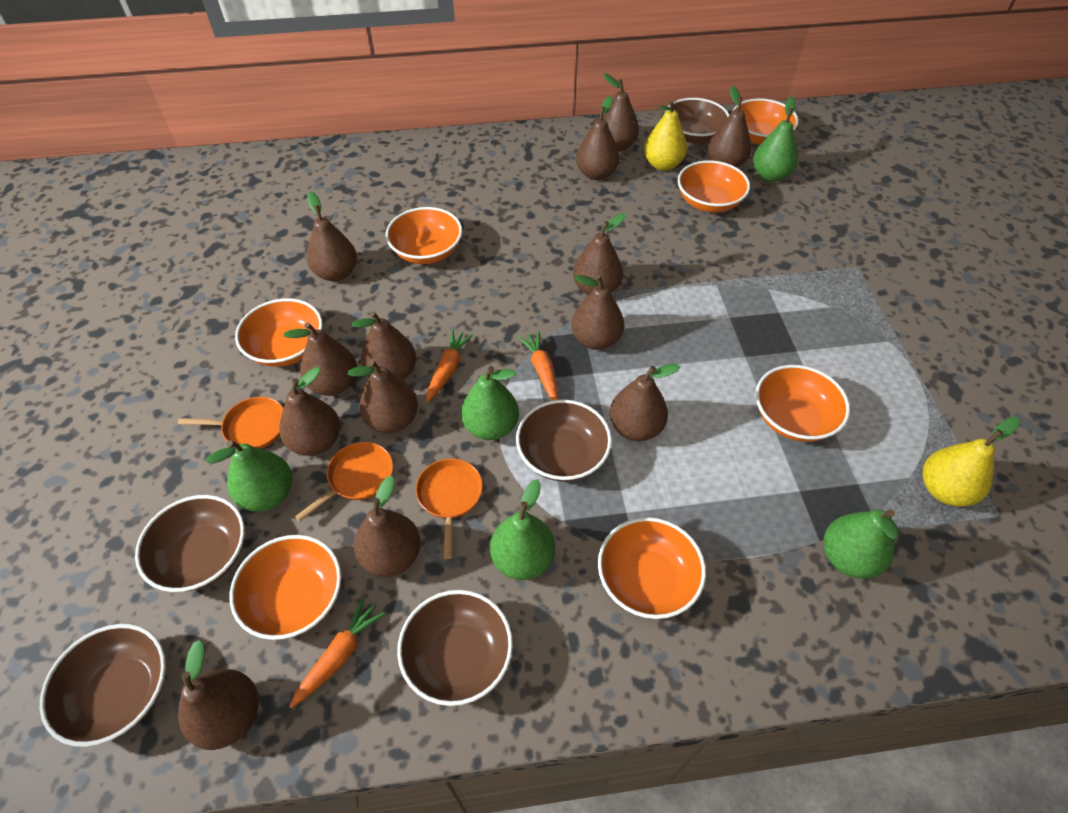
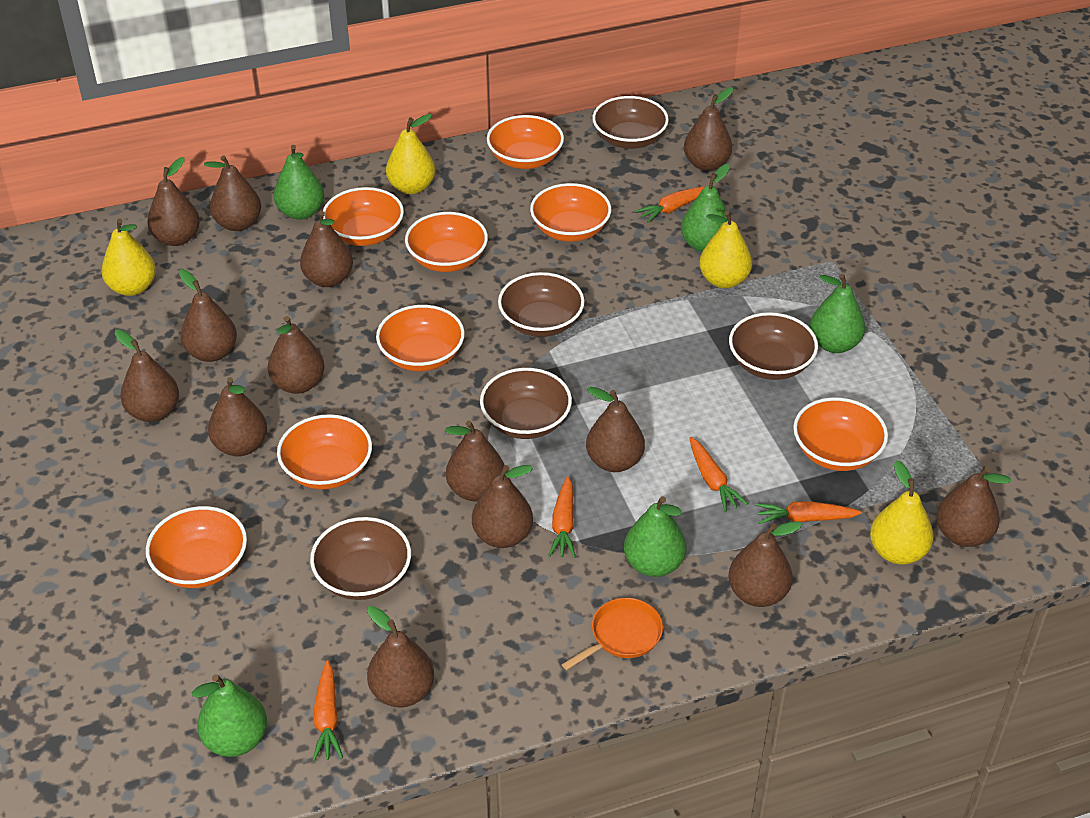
brown pear: [178,640,259,750] [279,367,340,456] [284,322,357,396] [307,191,357,281] [348,360,418,433] [352,311,416,380] [354,476,421,577] [571,275,624,350] [573,213,625,295] [576,96,619,180] [603,73,639,152] [610,364,680,441] [708,86,751,168] = 13 -> [115,329,179,422] [147,157,200,246] [179,269,237,362] [204,155,261,231] [208,377,267,456] [268,316,324,394] [300,211,353,287] [367,606,434,707] [445,420,506,502] [472,465,533,548] [586,387,645,472] [684,87,733,171] [728,522,802,607] [936,466,1011,547] = 14
orange bowl: [230,535,341,640] [235,298,323,367] [386,207,462,264] [598,517,706,619] [678,160,750,212] [733,98,799,144] [756,365,850,442] = 7 -> [146,506,247,588] [277,414,372,489] [323,187,404,246] [376,305,465,371] [405,212,488,272] [487,115,564,169] [530,183,611,242] [793,398,888,471] = 8
orange carrot: [289,597,386,708] [426,329,473,402] [518,331,558,401] = 3 -> [312,660,343,761] [548,476,576,558] [635,186,705,223] [690,437,748,512] [755,501,862,524] = 5
orange pan: [178,397,283,449] [295,442,393,522] [416,458,483,559] = 3 -> [562,598,663,670] = 1
yellow pear: [644,99,687,171] [922,417,1020,507] = 2 -> [101,218,156,296] [386,114,435,194] [699,211,752,288] [870,460,934,565] = 4

